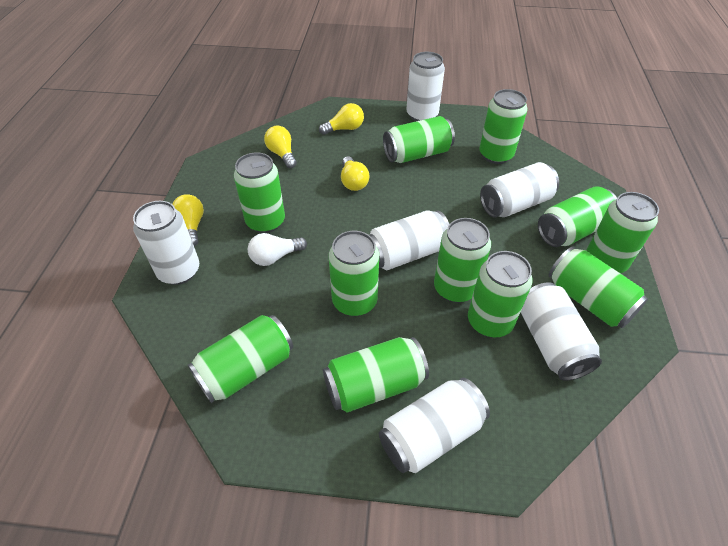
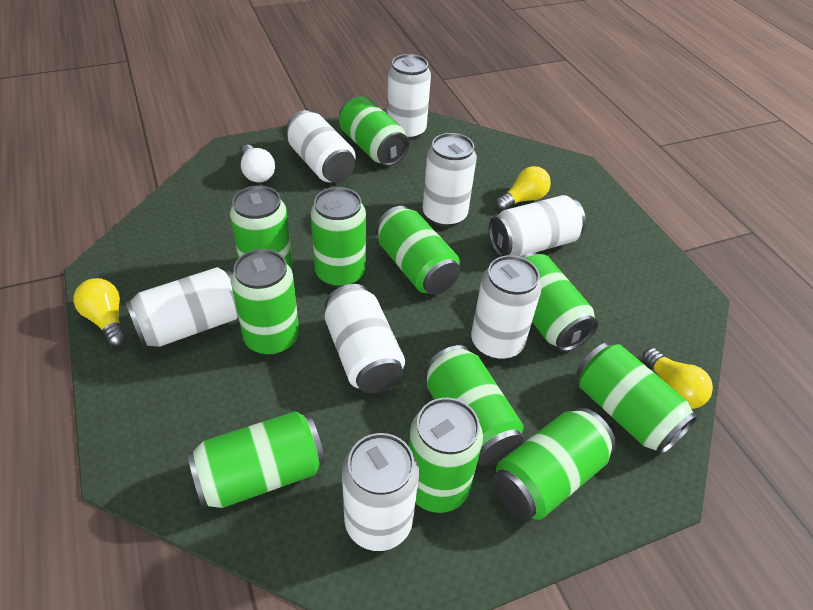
white can: [133,201,199,285] [370,210,449,271] [379,378,490,473] [406,52,445,121] [480,162,559,217] [521,282,602,381] = 6 -> [126,267,238,348] [286,110,355,183] [325,284,405,393] [342,433,419,551] [387,54,431,140] [423,133,477,227] [471,255,542,360] [489,195,586,257] = 8
yellow light bulb: [172,194,204,246] [264,126,297,168] [319,103,364,135] [341,156,369,191] = 4 -> [73,278,127,347] [496,166,551,211] [642,348,713,409] = 3

